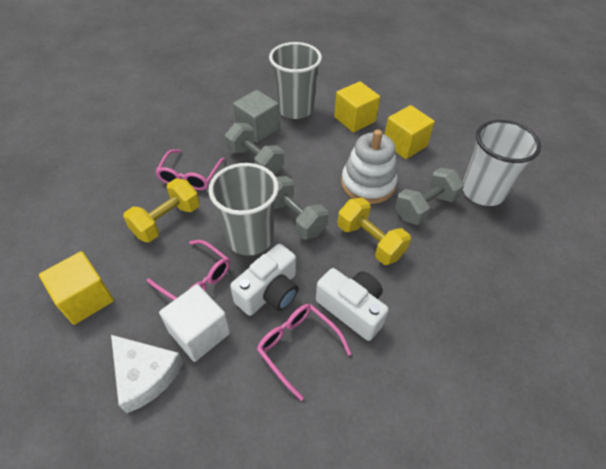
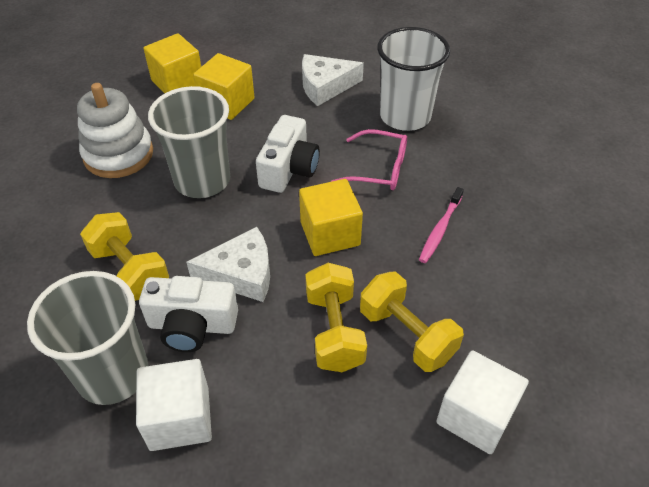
grey cube: [233,90,279,143] = 1 -> none = 0
grey dumbbell: [225,123,284,175] [274,176,328,240] [395,168,464,225] = 3 -> none = 0
pink glasses: [147,240,230,300] [155,150,225,190] [257,304,351,401] = 3 -> [331,129,407,190] = 1
pink toothbrush: none = 0 -> [419,187,464,263] = 1
white cheese: [111,335,184,413] = 1 -> [186,227,270,302] [302,54,364,106] = 2
white cube: [159,284,230,362] = 1 -> [136,359,212,451] [436,350,529,454] = 2
yellow dumbbell: [123,178,200,242] [338,198,411,265] = 2 -> [80,212,169,301] [305,263,367,372] [360,271,464,372] = 3

